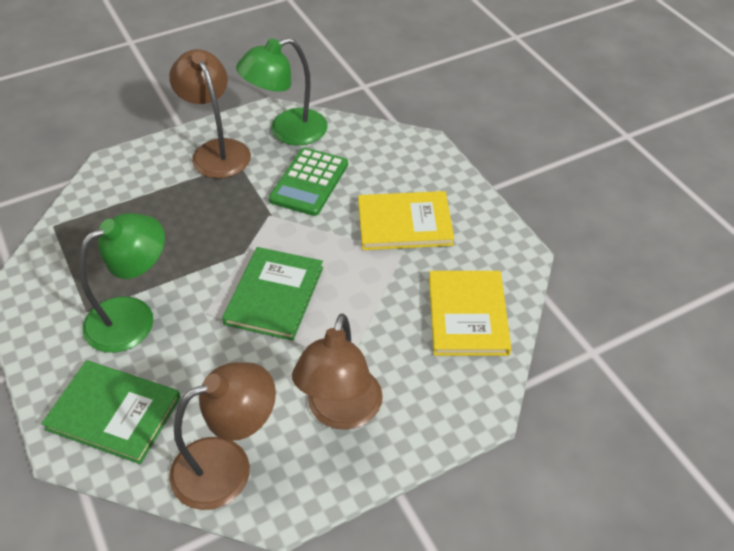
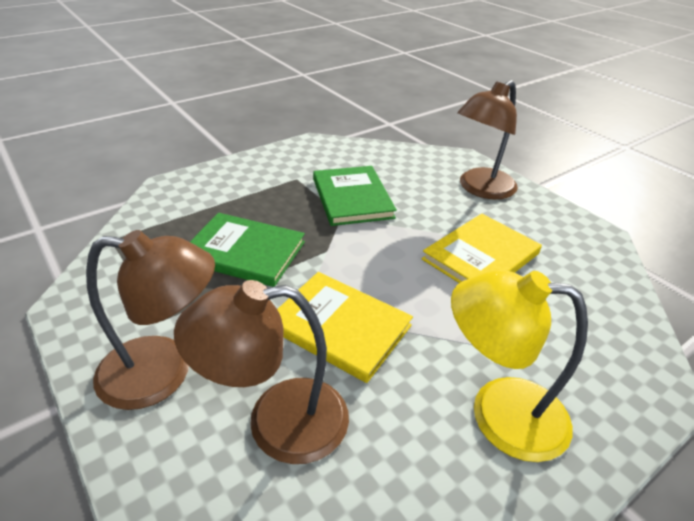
green calculator: [269,147,348,216] = 1 -> none = 0
green lamp: [79,213,165,353] [236,38,328,146] = 2 -> none = 0
yellow lamp: none = 0 -> [451,270,588,462] = 1

